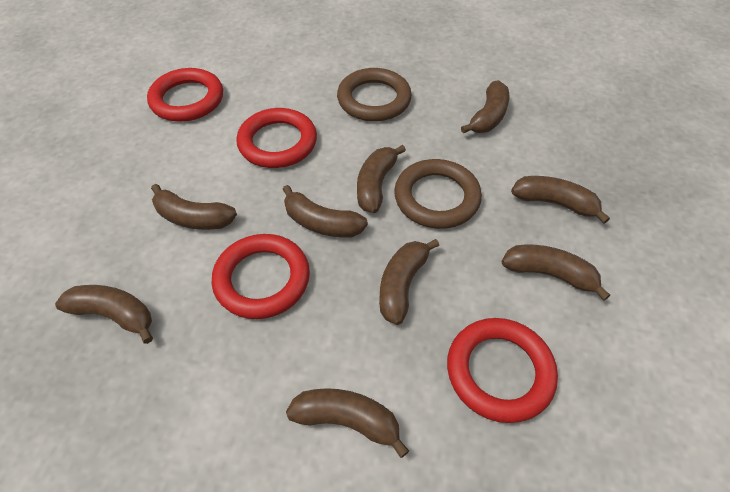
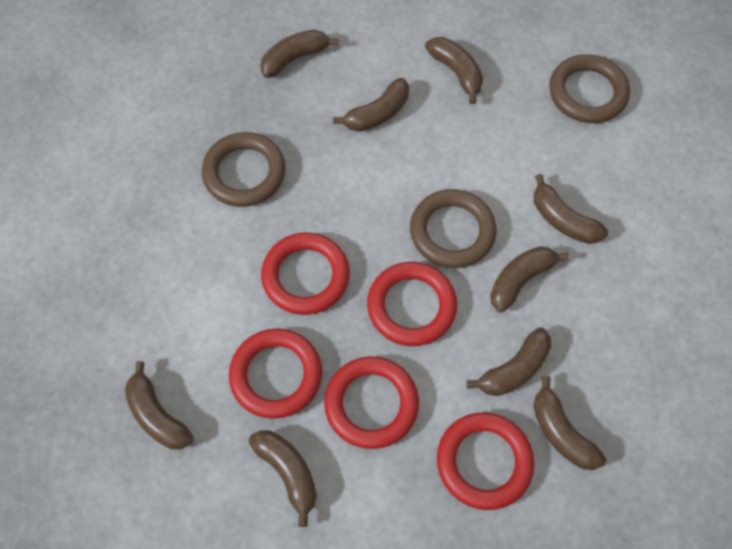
brown ring: [337,68,412,122] [394,159,482,229] = 2 -> [202,132,286,207] [410,189,497,268] [549,54,630,123] = 3
red ring: [147,68,223,122] [212,234,310,319] [236,108,317,168] [447,318,558,423] = 4 -> [229,328,322,419] [261,233,350,315] [324,356,419,449] [367,262,457,346] [437,412,535,510] = 5

